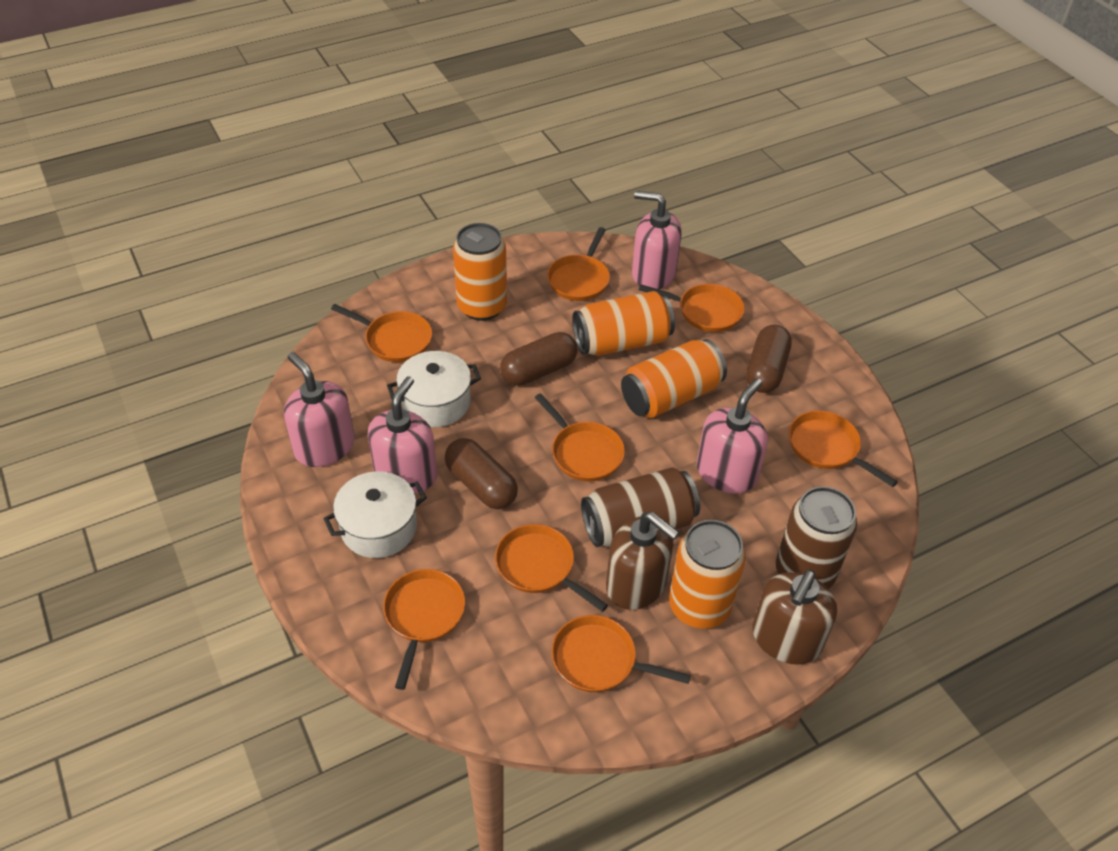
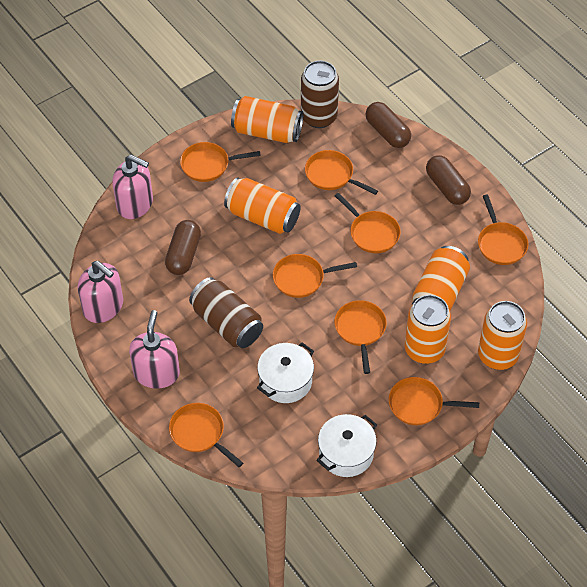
brown soap dispenser: [606,512,679,610] [752,570,837,665] = 2 -> none = 0
orange can: [453,223,507,321] [572,291,675,356] [621,339,727,418] [669,520,746,629] = 4 -> [224,177,301,234] [231,96,303,143] [405,295,451,364] [412,246,470,311] [478,301,527,370] = 5
pink soap dispenser: [284,352,355,467] [368,376,437,494] [632,191,682,289] [696,378,768,494] = 4 -> [77,261,123,323] [112,155,153,219] [129,310,180,389] = 3

